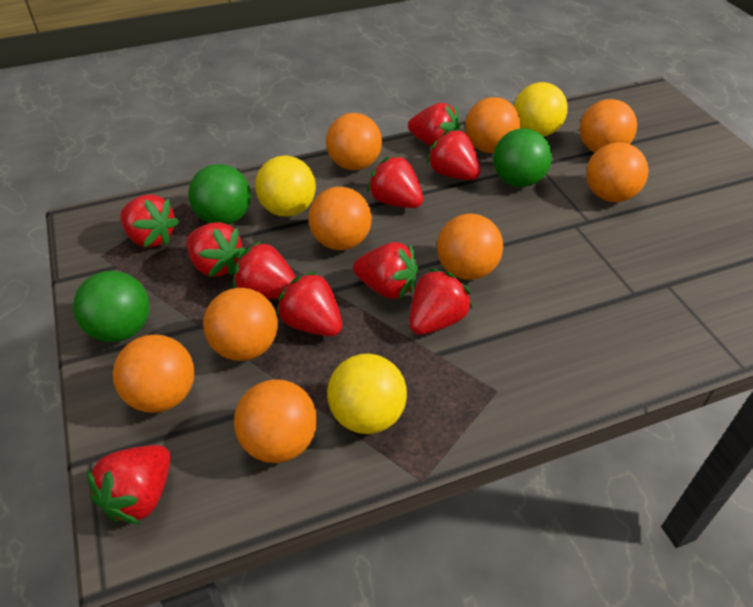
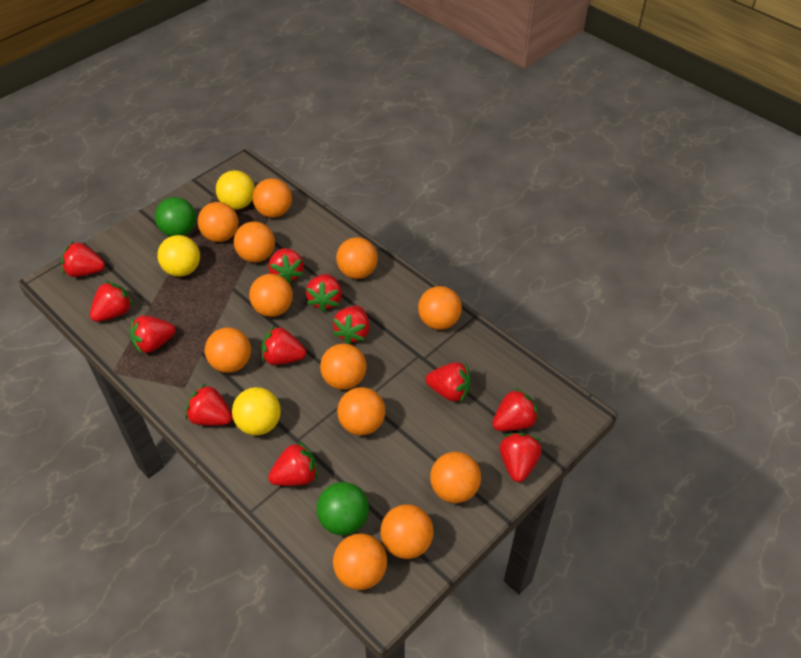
green ball: [73,271,150,342] [188,164,251,225] [493,128,552,187] = 3 -> [155,197,196,237] [317,482,369,535] = 2
orange ball: [113,334,195,413] [203,288,278,361] [234,379,317,463] [308,187,372,250] [326,113,382,170] [437,214,503,280] [465,97,520,153] [580,99,637,153] [586,142,648,202] = 9 -> [198,202,238,242] [205,327,251,373] [234,221,275,263] [249,274,293,317] [252,178,292,218] [320,344,366,390] [333,533,387,590] [336,237,378,279] [337,387,385,435] [380,504,434,559] [418,286,462,330] [430,452,481,503] = 12
red strawberry: [87,445,171,525] [120,194,179,248] [187,222,245,277] [233,240,296,299] [276,271,342,336] [353,242,418,299] [367,155,423,208] [408,103,460,147] [409,268,472,335] [426,129,481,180] = 10 -> [61,241,105,277] [90,281,133,322] [130,316,176,354] [185,384,233,426] [262,325,306,365] [268,441,318,486] [269,248,304,284] [306,274,342,312] [333,306,370,344] [425,362,471,402] [492,388,539,431] [500,433,542,482] = 12

